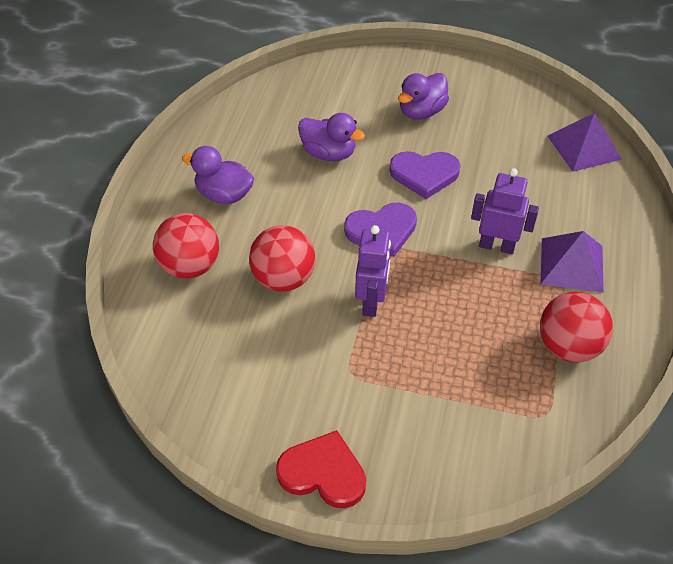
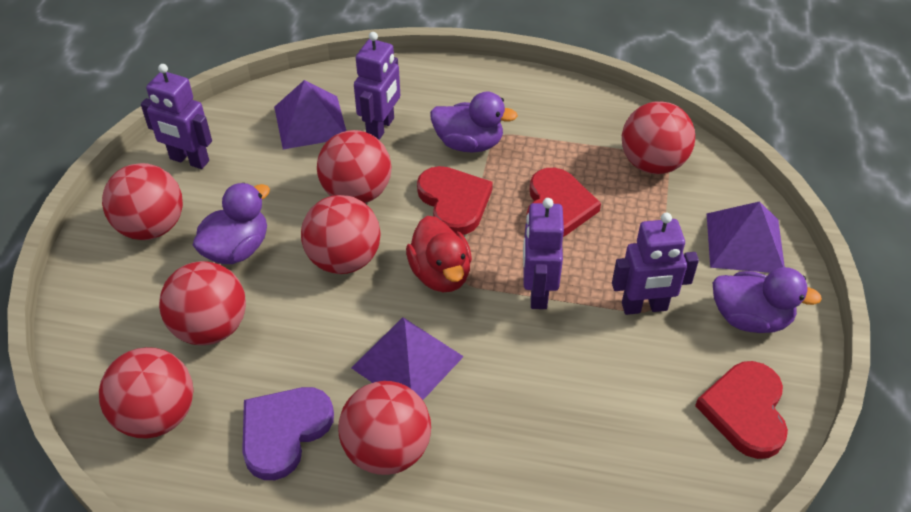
purple heart: [344,203,417,257] [389,151,460,199] = 2 -> [242,387,334,480] = 1
purple pyramid: [541,231,604,293] [547,113,622,172] = 2 -> [274,80,346,149] [352,317,464,400] [707,201,785,273] = 3
purple robot: [355,225,391,317] [471,168,539,254] = 2 -> [141,64,212,169] [354,32,400,140] [523,198,564,309] [612,213,699,315] = 4
red ball: [153,213,219,279] [249,225,316,292] [540,292,613,363] = 3 -> [99,347,193,439] [102,163,183,240] [159,261,246,345] [301,195,381,274] [317,130,392,203] [339,381,431,475] [622,101,695,174] = 7
red duck: none = 0 -> [406,216,472,292] = 1
red heart: [276,430,366,508] = 1 -> [417,166,493,235] [526,168,601,237] [695,361,788,459] = 3

